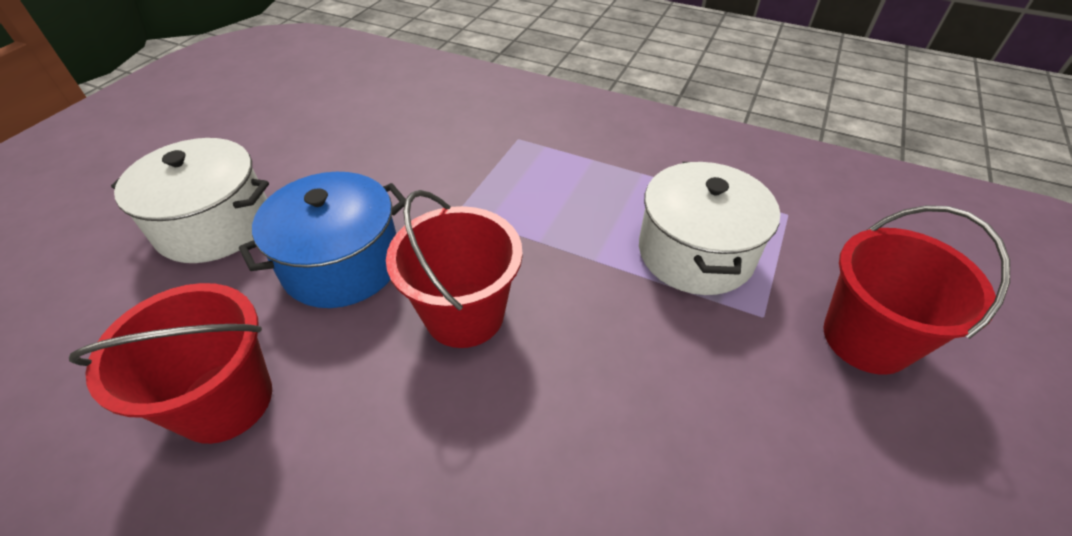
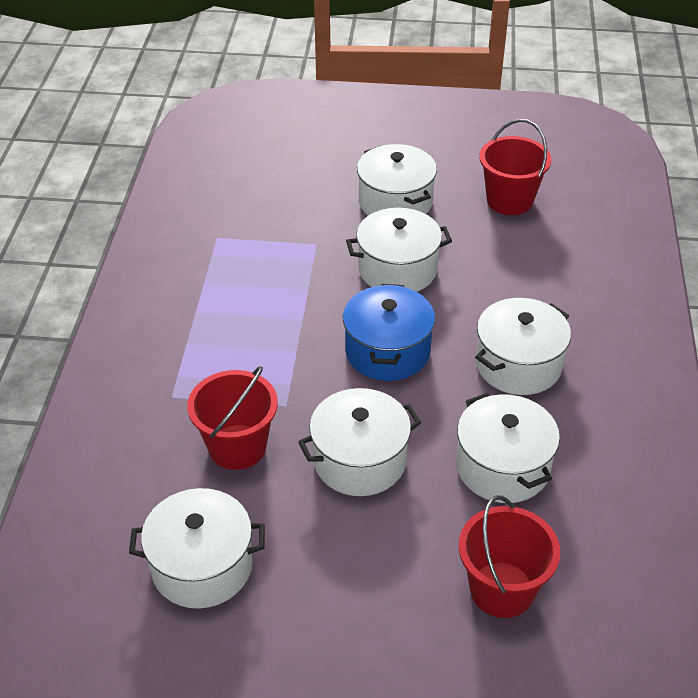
white pot: [111,138,269,263] [639,162,780,295] = 2 -> [129,488,265,609] [298,388,421,496] [346,208,452,292] [357,144,437,216] [456,393,560,503] [475,298,571,395] = 6

